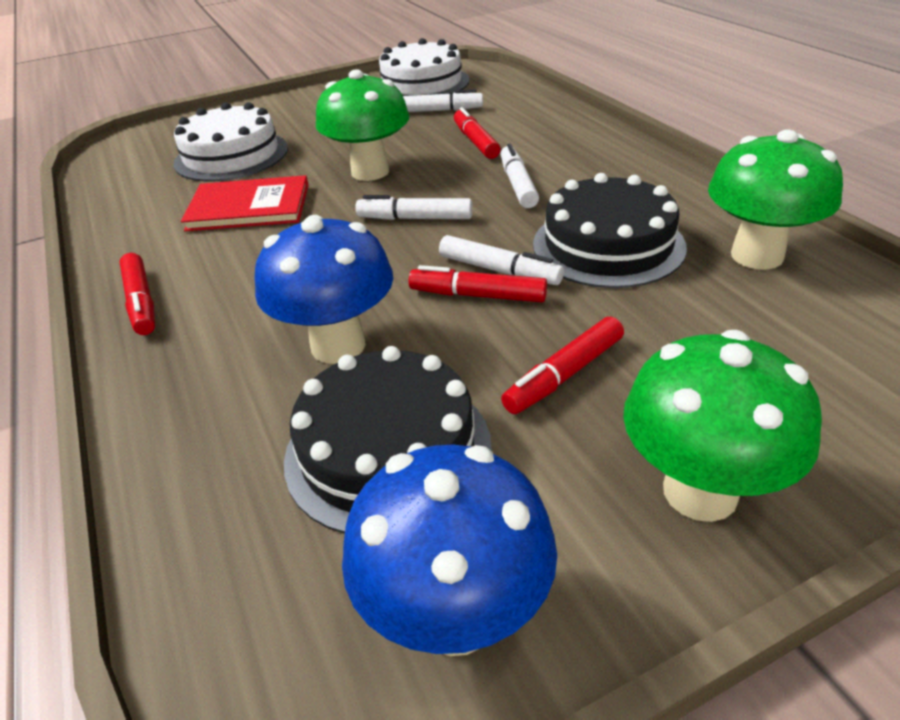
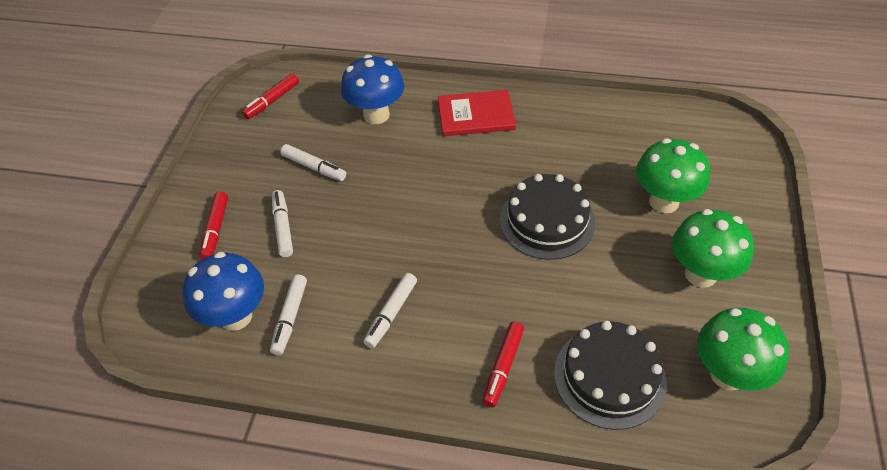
red marker: [119,253,155,335] [408,265,547,302] [454,107,500,159] [501,316,624,414] = 4 -> [199,192,228,259] [242,73,299,119] [482,322,524,407] = 3
white cake: [174,102,288,182] [379,38,470,96] = 2 -> none = 0

